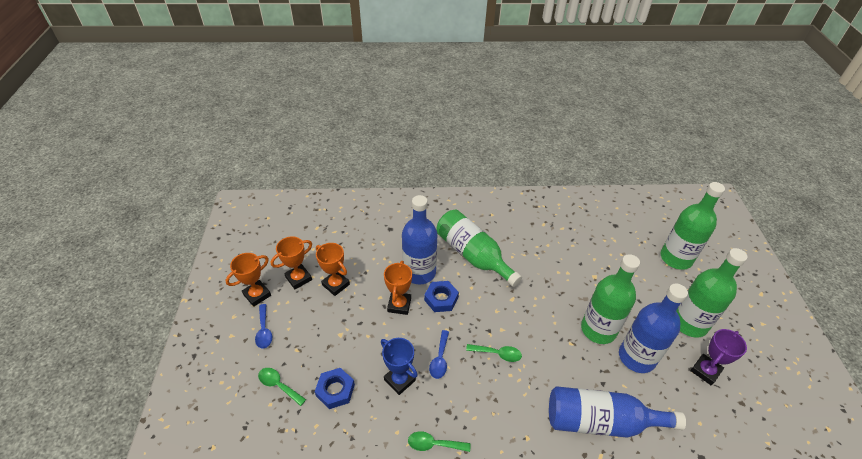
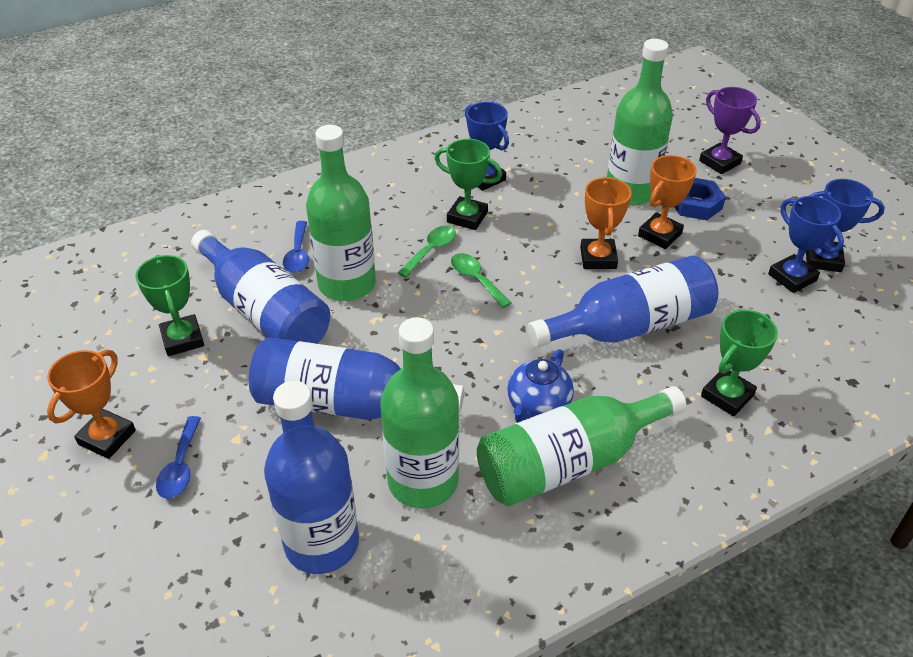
blue bottle: [402,195,438,284] [549,386,686,438] [619,283,688,373] = 3 -> [191,230,330,344] [249,337,464,420] [264,381,359,574] [527,256,718,347] = 4
blue nut: [315,368,355,409] [424,281,459,312] = 2 -> [674,178,726,220] = 1
blue teapot: none = 0 -> [507,349,574,423] = 1
blue trophy: [381,338,418,395] = 1 -> [465,102,509,191] [768,196,844,293] [806,179,885,272] = 3
green spoon: [258,368,306,406] [408,431,471,452] [466,344,522,362] = 3 -> [398,226,456,277] [451,253,511,308] = 2
green trophy: none = 0 -> [135,255,204,356] [434,139,502,230] [701,310,778,416] = 3
orange trophy: [225,253,271,307] [271,236,312,289] [316,243,350,296] [384,261,412,315] = 4 -> [47,350,136,459] [580,177,632,269] [638,155,697,249] = 3

